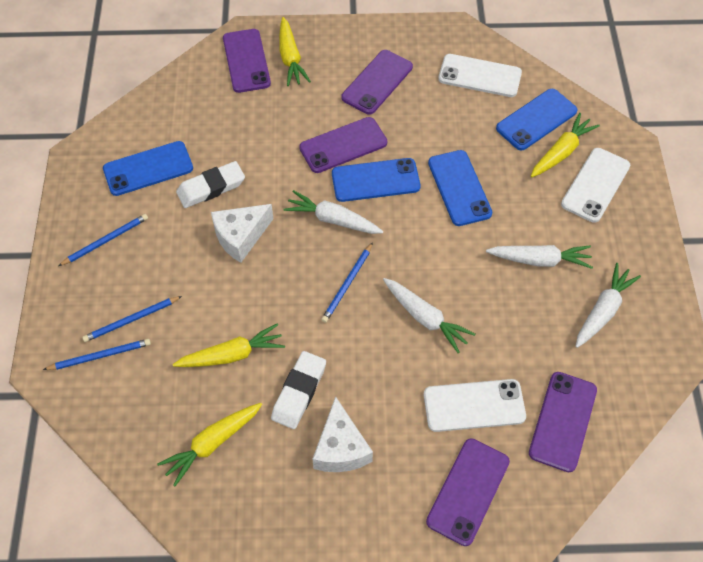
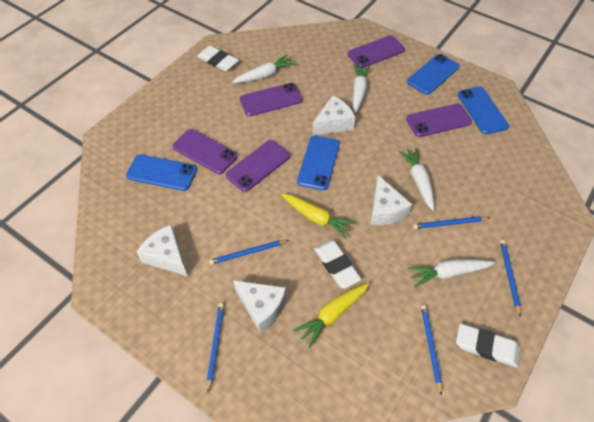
blue pencil: [43,339,151,370] [58,214,148,266] [82,296,182,342] [321,242,373,323] = 4 -> [207,303,224,392] [209,240,289,265] [413,216,490,229] [421,305,442,395] [500,240,521,316] = 5
white cheese: [211,204,274,263] [312,396,373,472] = 2 -> [137,225,188,276] [233,280,286,333] [312,95,355,135] [370,175,412,225] = 4
white eraser: [176,161,245,208] [271,351,326,429] = 2 -> [197,46,239,71] [314,240,361,289] [456,324,520,367] = 3
white phone: [424,379,526,432] [438,54,522,97] [561,148,630,223] = 3 -> none = 0
yellow carrot: [157,403,262,486] [173,323,285,367] [279,17,311,86] [531,113,600,177] = 4 -> [281,194,356,239] [294,283,369,348] = 2

